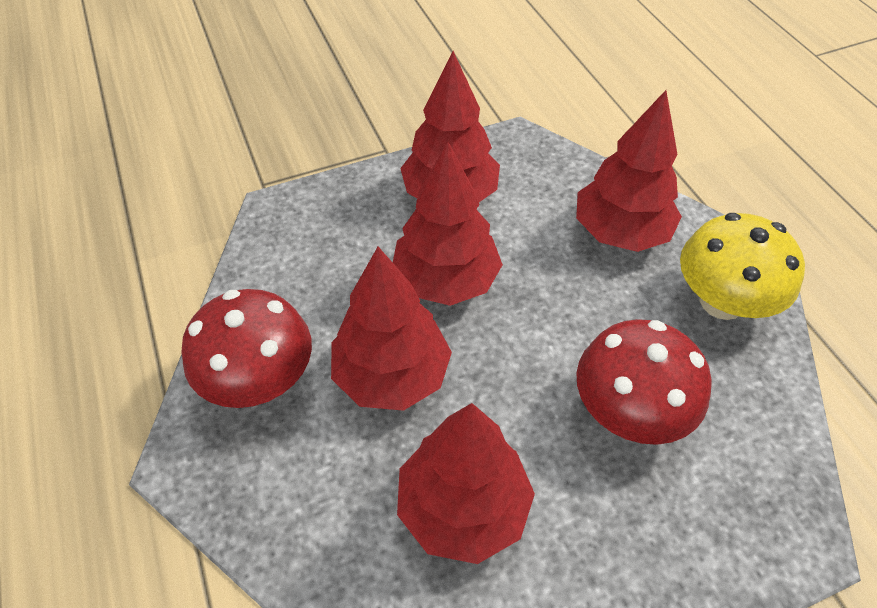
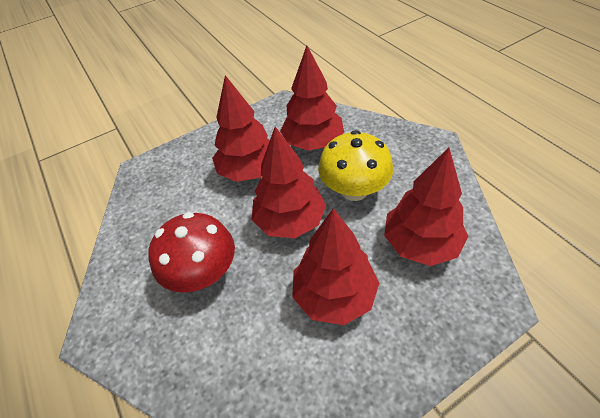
red mushroom: [181,289,312,408] [576,319,712,445] = 2 -> [148,212,235,293] = 1

